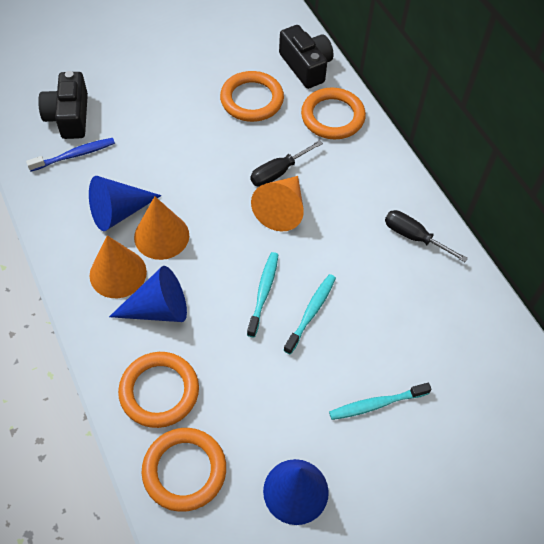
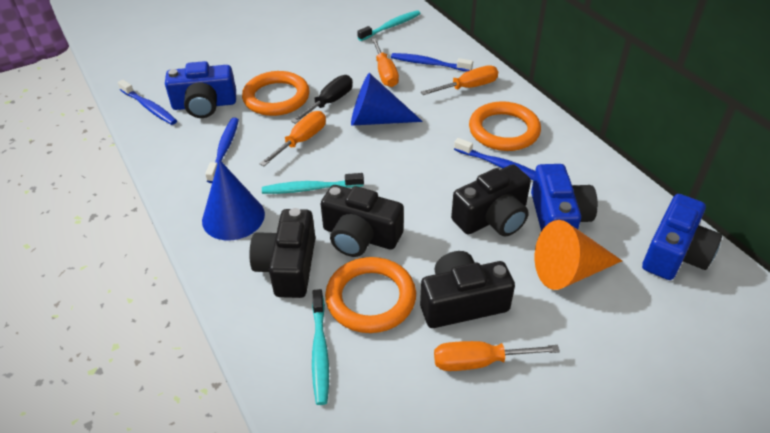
black camera: [38,71,88,139] [279,25,334,89] = 2 -> [249,208,315,298] [321,185,404,257] [420,251,515,328] [451,164,531,236] = 4
black screwdriver: [251,140,323,187] [385,210,468,262] = 2 -> [291,75,353,124] = 1
blue camera: none = 0 -> [165,61,236,118] [531,164,598,231] [642,194,722,280] = 3
blue cone: [89,176,161,231] [109,266,187,322] [263,459,329,525] = 3 -> [202,159,265,240] [351,73,423,126] = 2
blue toothbrush: [26,138,115,172] = 1 -> [118,80,177,125] [205,118,239,183] [391,53,473,72] [454,138,535,180] = 4
orange cone: [90,235,147,298] [134,196,189,260] [251,176,304,232] = 3 -> [535,220,622,290] = 1
orange ring: [118,352,199,428] [142,428,226,512] [220,71,284,122] [301,88,366,139] = 4 -> [242,71,310,116] [325,257,416,333] [469,101,541,151] = 3
orange screwdriver: none = 0 -> [259,111,326,166] [371,38,399,87] [421,66,498,95] [434,341,560,371] = 4

